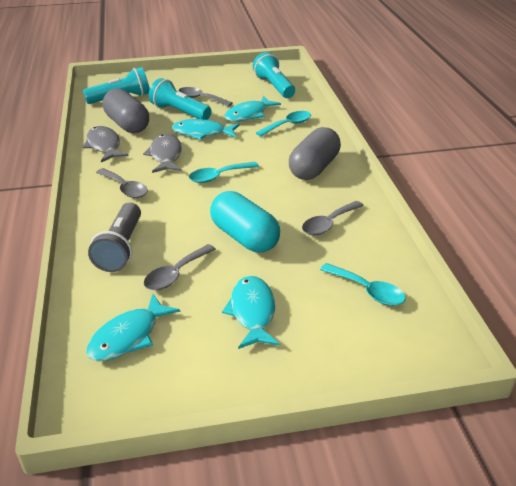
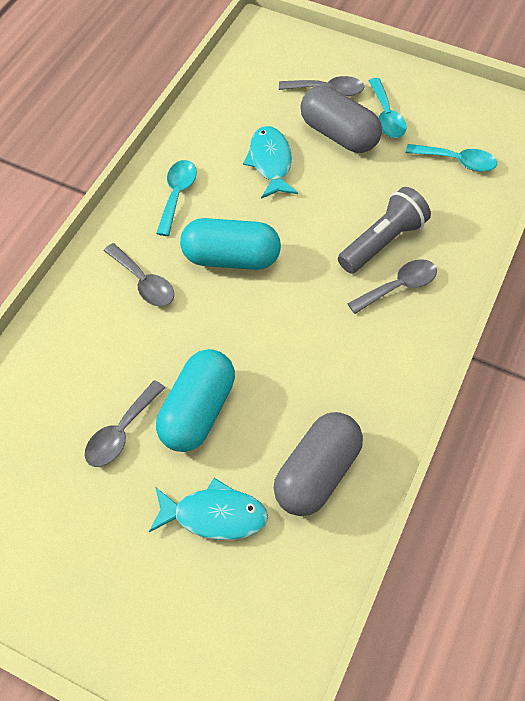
grey fish: [83,126,129,162] [143,134,182,173] = 2 -> none = 0
turquoise capsule: [210,191,280,252] = 1 -> [156,349,235,452] [180,218,281,270] = 2
turquoise fish: [86,294,180,361] [172,119,240,140] [222,276,280,349] [225,96,281,122] = 4 -> [149,478,268,540] [243,126,298,199] = 2
turquoise flashlight: [83,67,150,104] [149,78,212,120] [253,52,295,98] = 3 -> none = 0

